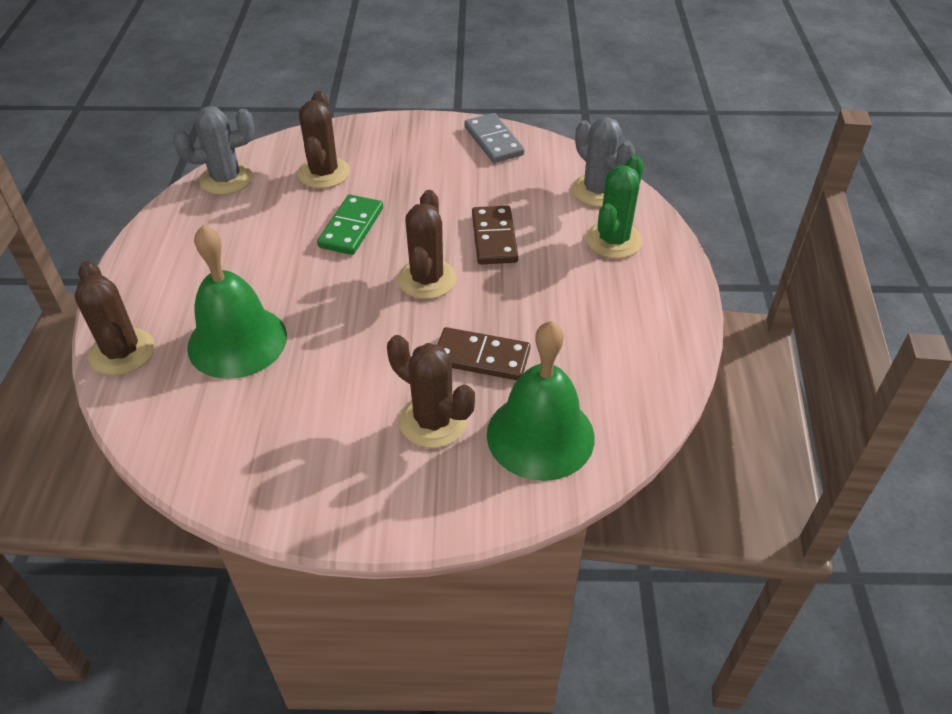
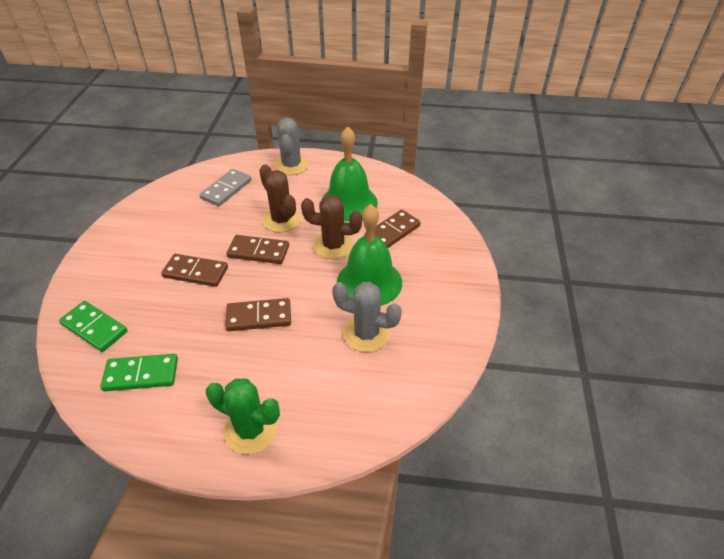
brown cactus: [74,261,155,376] [298,91,350,188] [387,335,475,448] [397,190,456,299] = 4 -> [259,164,301,232] [301,195,362,259] = 2
brown domino: [437,327,530,380] [472,206,518,264] = 2 -> [161,254,228,287] [225,298,291,331] [227,235,289,264] [364,210,421,248] = 4
green domino: [317,194,383,255] = 1 -> [59,301,127,352] [100,354,178,391] = 2

